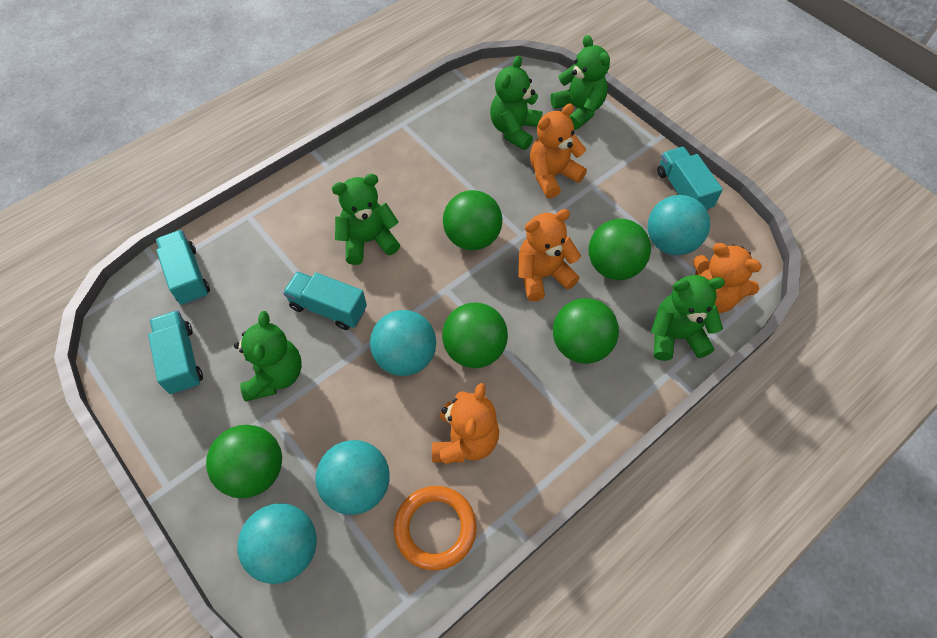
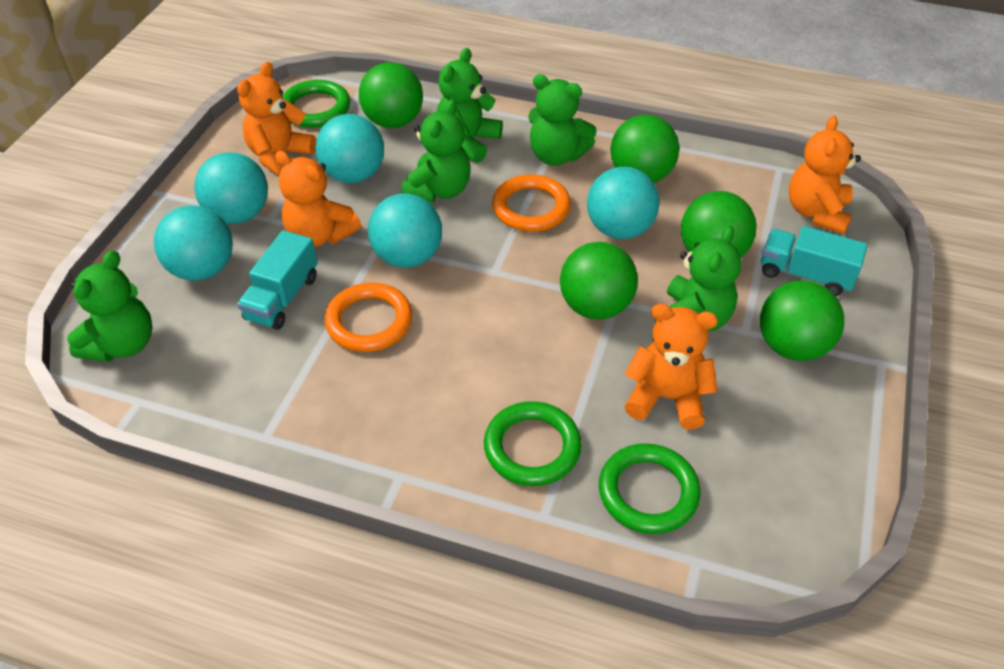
green ring: none = 0 -> [283,80,350,128] [484,401,582,486] [599,443,701,534] = 3
orange ring: [394,486,476,570] = 1 -> [324,283,412,352] [492,174,571,232] = 2
turquoise ball: [237,503,317,584] [315,440,390,515] [370,310,436,376] [647,195,710,255] = 4 -> [154,205,233,281] [194,152,268,224] [316,114,384,183] [368,193,442,268] [587,167,659,239] = 5
turquoise truck: [148,311,203,394] [156,230,210,305] [283,272,367,330] [657,147,723,211] = 4 -> [237,230,318,330] [761,226,867,296] = 2

